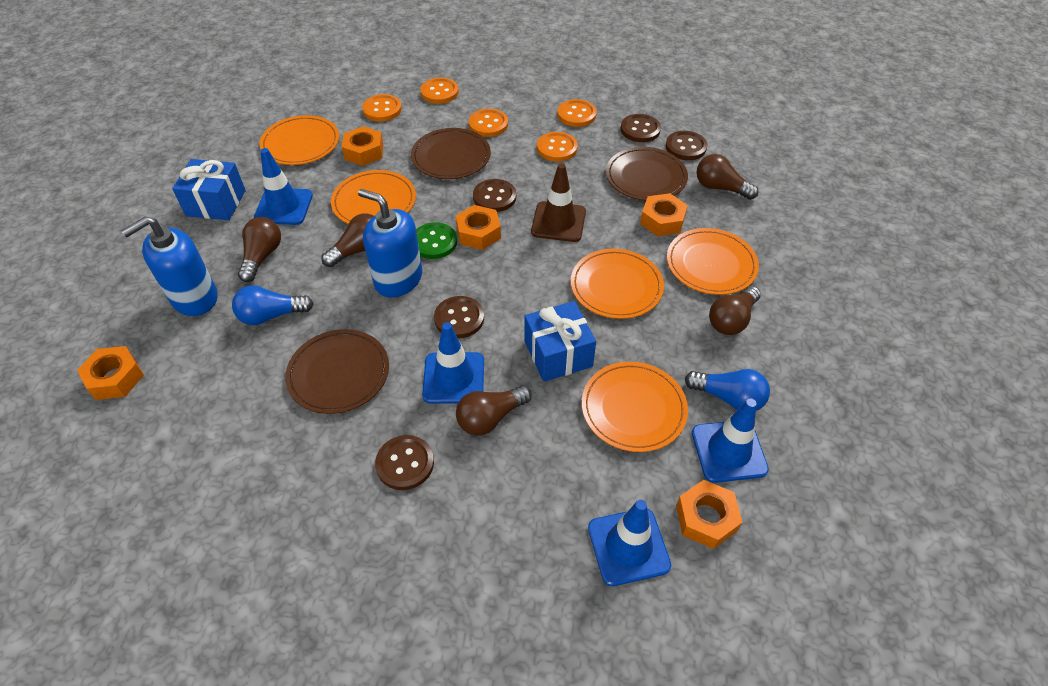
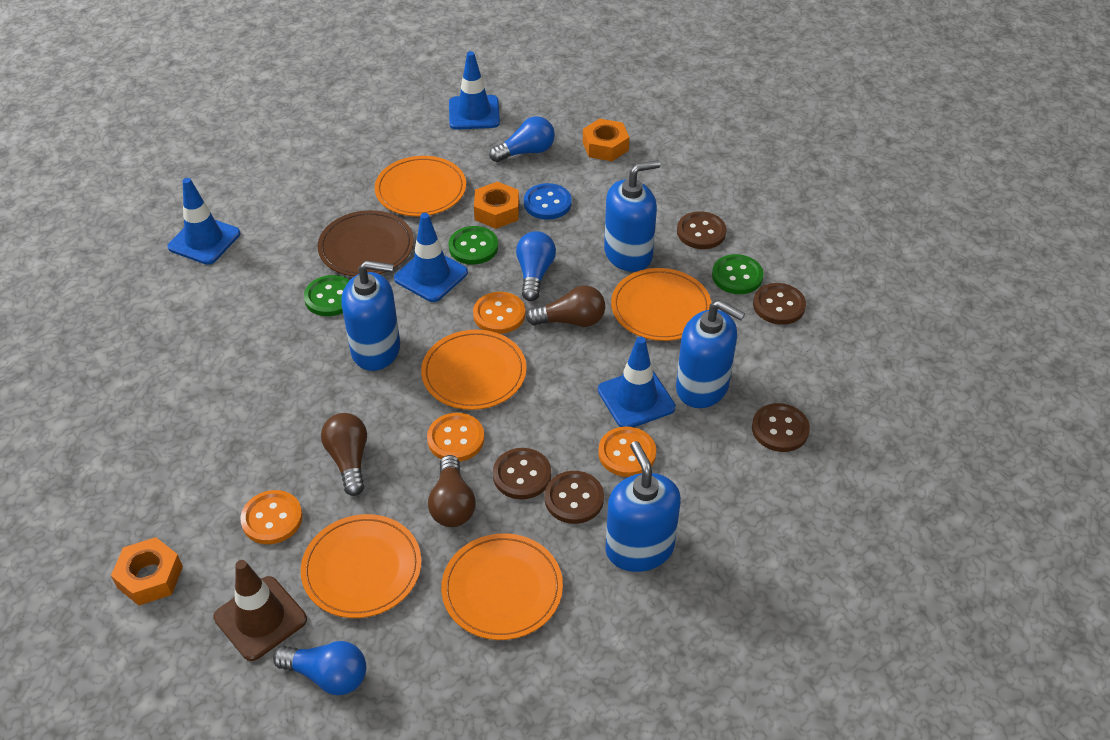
blue button: none = 0 -> [524,183,572,220] = 1
blue gift: [172,159,246,220] [524,301,596,382] = 2 -> none = 0
blue light bulb: [232,285,314,325] [685,369,770,411] = 2 -> [273,641,366,695] [489,116,555,162] [516,231,556,301] = 3
blue soap dispenser: [121,216,218,316] [358,189,422,298] = 2 -> [341,261,400,371] [604,160,661,272] [605,441,681,572] [676,300,745,408] = 4
brown light bulb: [238,217,281,282] [321,213,374,267] [456,385,532,436] [696,154,759,200] [709,286,761,335] = 5 -> [321,413,367,496] [428,455,476,527] [526,285,605,327] = 3
brown plate: [285,329,389,414] [411,128,491,179] [606,147,688,201] = 3 -> [317,210,414,277] = 1
green button: [416,222,457,259] = 1 -> [304,275,350,316] [448,226,498,265] [712,254,764,294] = 3
orange button: [362,94,402,121] [421,78,459,104] [469,109,508,137] [537,132,578,162] [557,99,597,127] = 5 -> [240,490,303,544] [427,413,485,462] [473,292,525,334] [598,426,656,477] = 4
orange nut: [77,346,144,400] [342,126,383,166] [456,205,501,250] [640,193,688,236] [676,480,742,549] = 5 -> [111,537,183,606] [474,181,519,229] [583,119,630,161] = 3

